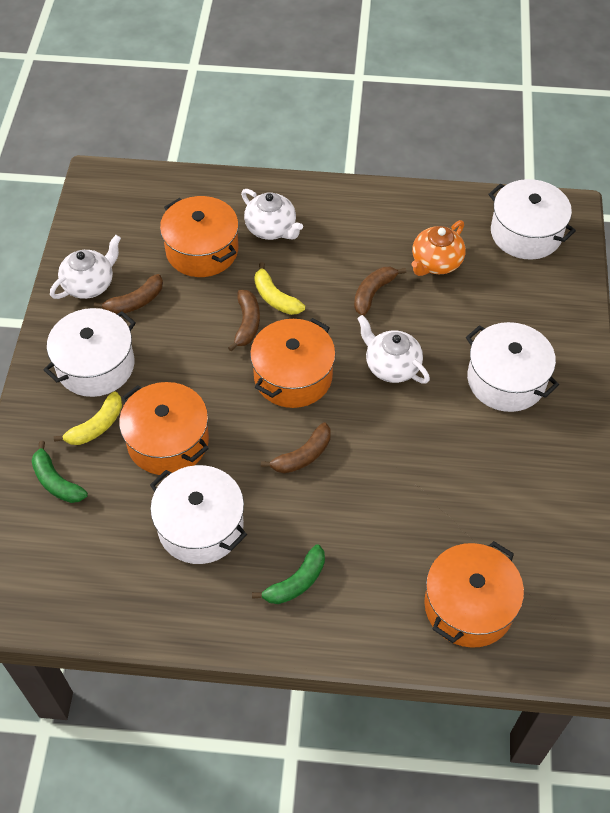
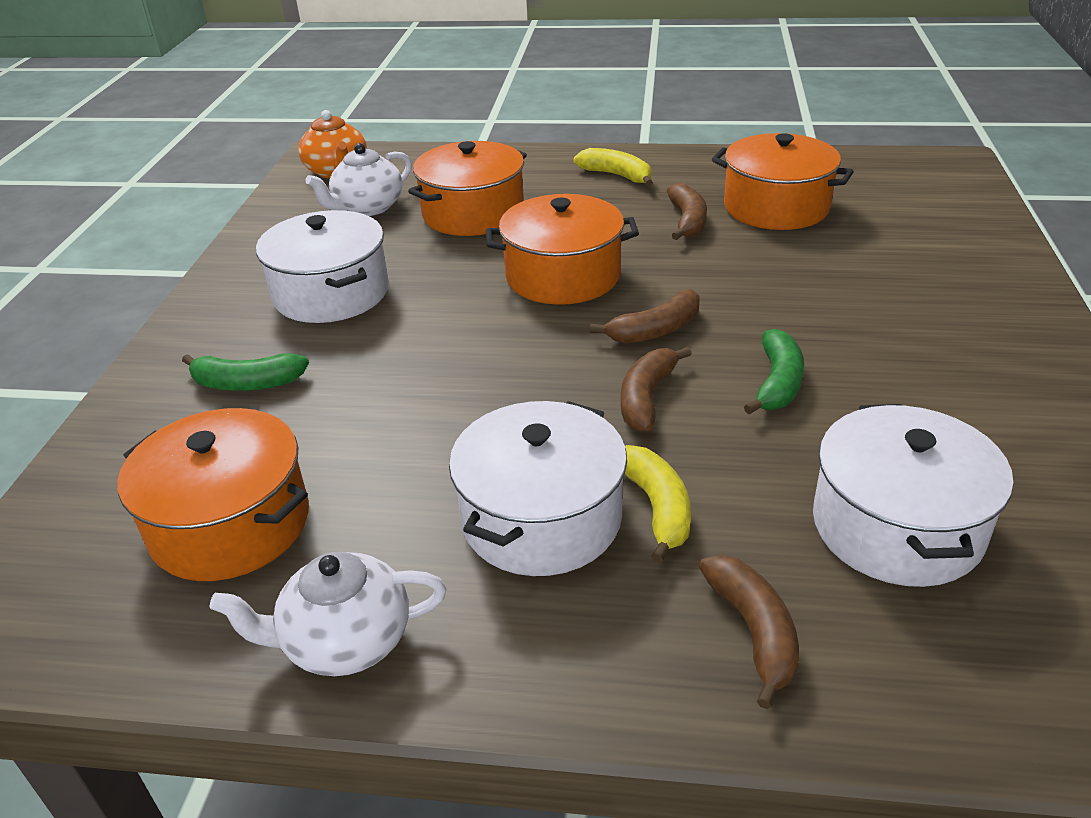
white pot: [43,308,136,397] [150,465,247,564] [466,322,559,412] [488,179,576,260] = 4 -> [256,210,389,323] [449,401,627,576] [813,404,1013,587] = 3
white teapot: [50,235,121,299] [241,189,303,240] [357,315,430,384] = 3 -> [209,552,447,676] [305,143,412,216] = 2

